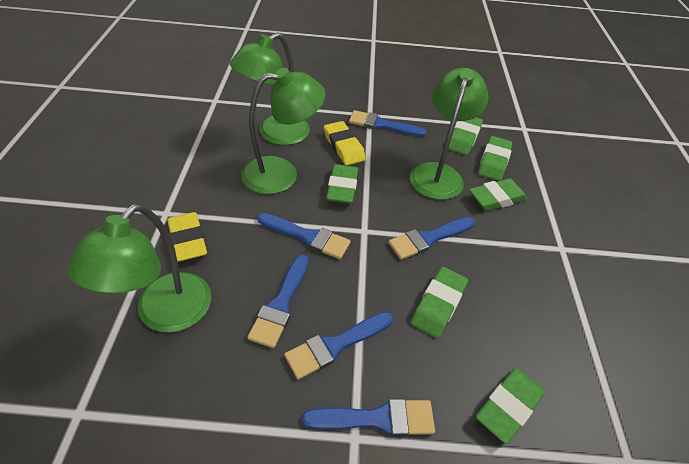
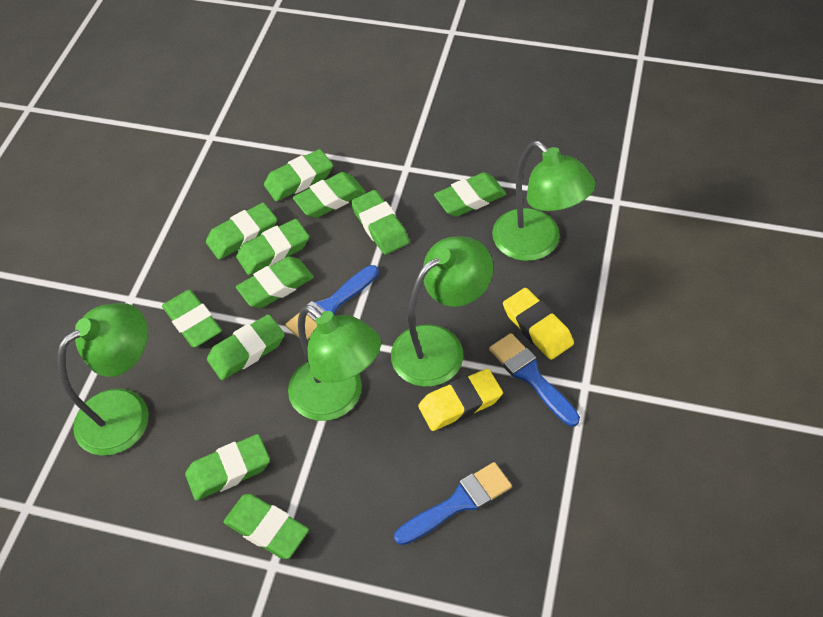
blue brush: [247,255,309,348] [257,213,351,259] [284,312,393,380] [302,399,435,436] [349,110,427,137] [388,217,475,260] = 6 -> [285,265,379,340] [394,462,512,545] [489,333,580,427] = 3
green eraser: [326,164,358,204] [411,267,468,338] [449,117,483,155] [469,179,527,211] [476,368,545,444] [478,136,513,181] = 6 -> [162,290,222,347] [185,434,270,501] [206,202,277,260] [207,314,285,380] [223,494,309,559] [236,219,309,275] [236,256,314,308] [264,149,333,201] [293,172,366,218] [351,190,409,255] [434,172,506,217] = 11

